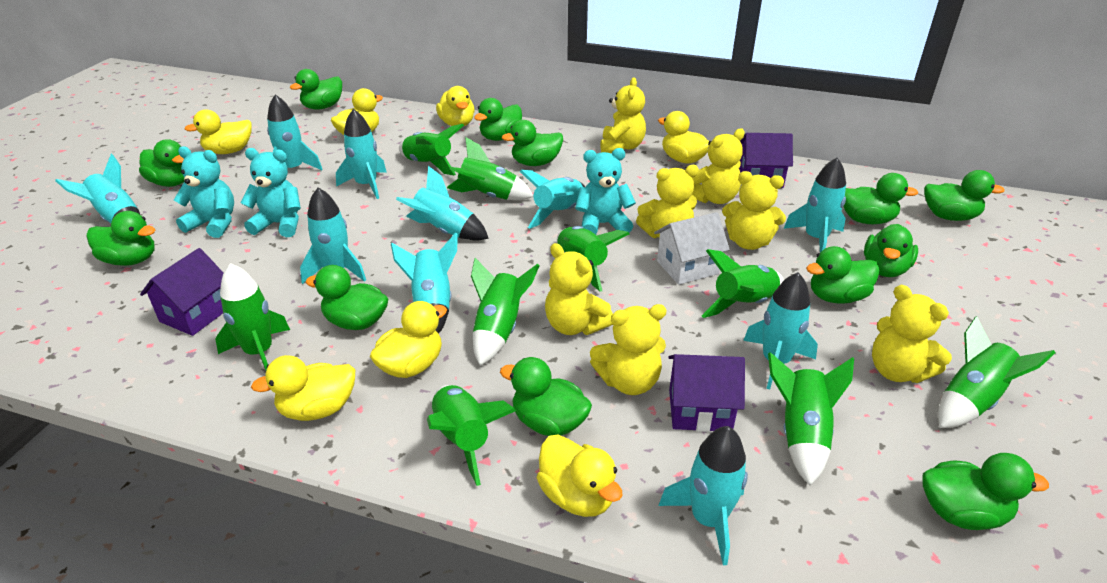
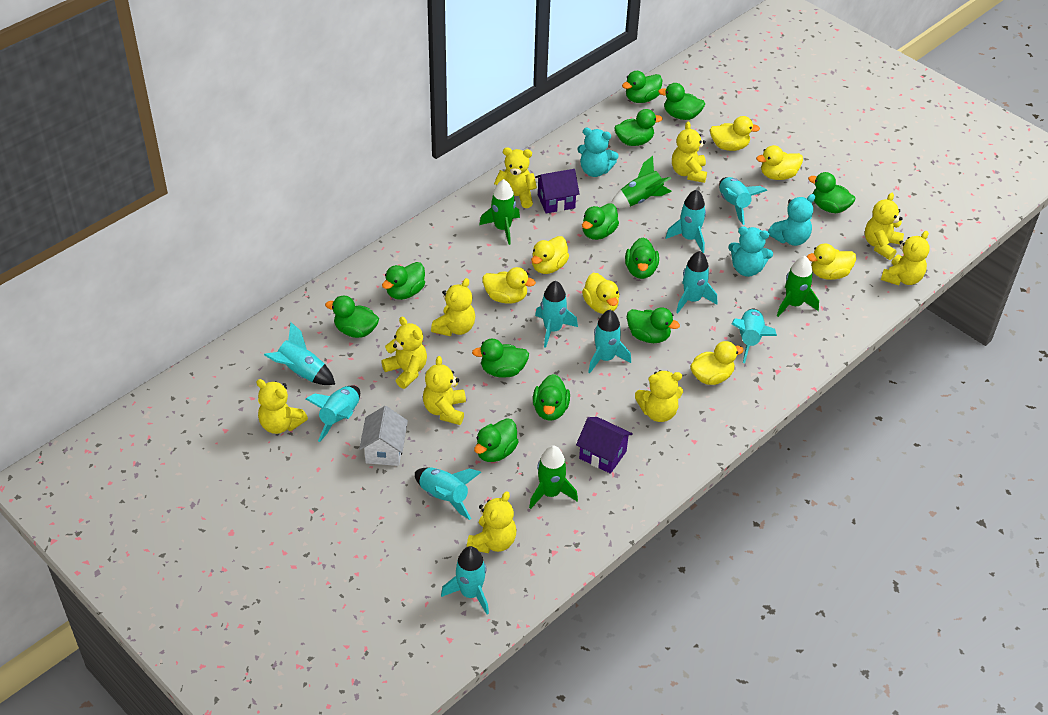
green rocket: [215,263,290,370] [399,124,464,175] [427,385,516,486] [447,137,533,200] [471,258,540,366] [557,226,629,291] [702,249,784,318] [768,352,854,486] [938,316,1055,428] = 9 -> [479,179,520,245] [529,445,578,509] [611,156,672,209] [777,256,819,317] = 4
purple house: [140,248,224,336] [669,354,745,432] [739,133,793,188] = 3 -> [535,169,580,213] [576,417,633,474] = 2
yellow teddy bear: [545,243,613,335] [590,304,667,395] [601,77,646,153] [636,165,699,238] [692,128,745,204] [722,171,786,250] [872,285,952,383] = 7 -> [256,379,308,434] [381,317,427,389] [423,356,466,425] [431,278,475,336] [467,491,516,553] [494,147,537,208] [635,370,683,422] [672,122,707,183] [865,193,904,260] [881,231,930,285] = 10

